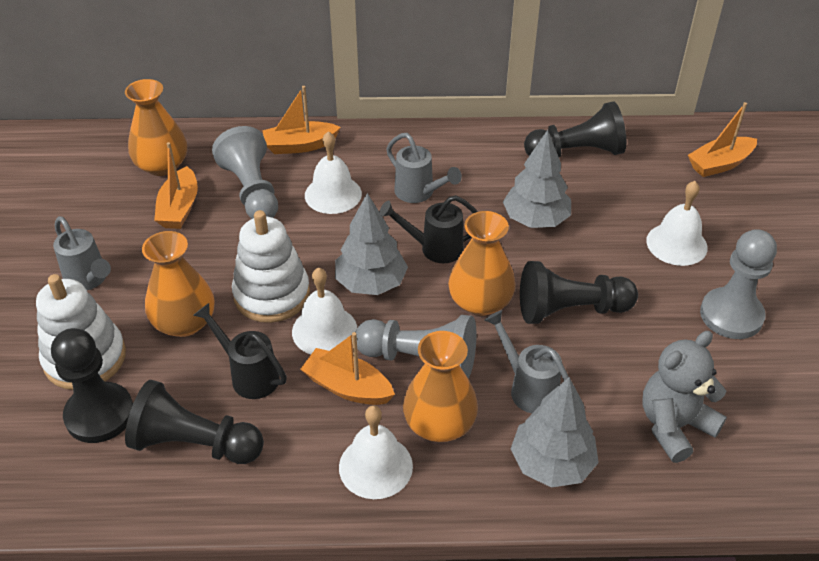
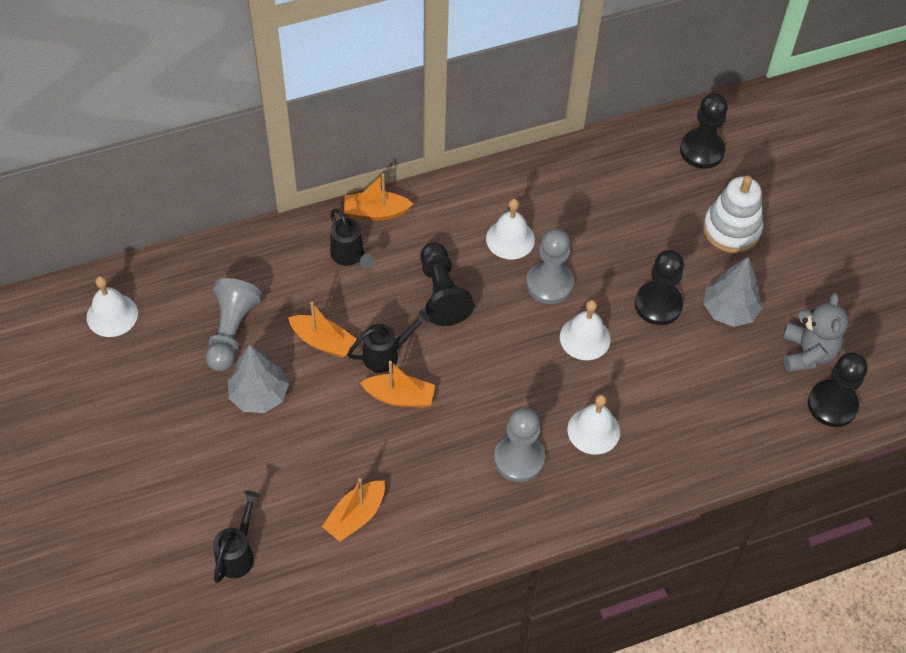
black watering can: [193,303,287,399] [379,195,478,263] = 2 -> [213,491,260,583] [330,209,374,269] [347,310,431,373] = 3
grey tree: [335,193,408,295] [503,130,571,228] [511,377,599,488] = 3 -> [228,344,289,413] [703,257,762,327] = 2
grey watering can: [53,216,111,290] [386,133,462,203] [485,310,568,413] = 3 -> none = 0
orange vase: [125,79,187,176] [142,231,215,337] [403,331,478,442] [448,211,516,316] = 4 -> none = 0
white stacking toy: [36,274,126,390] [232,210,310,323] = 2 -> [703,176,763,253] = 1

